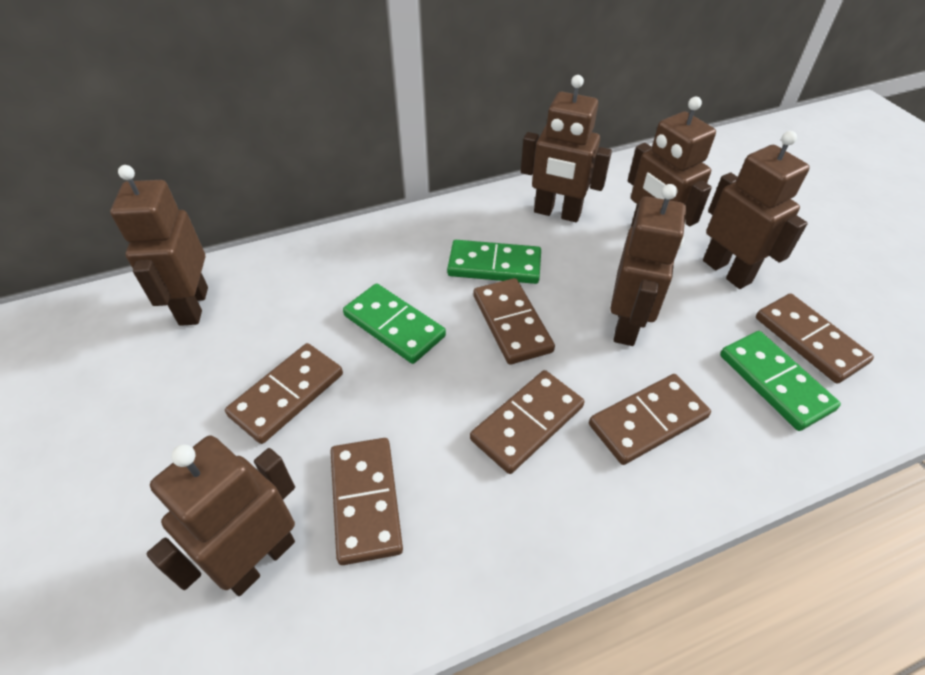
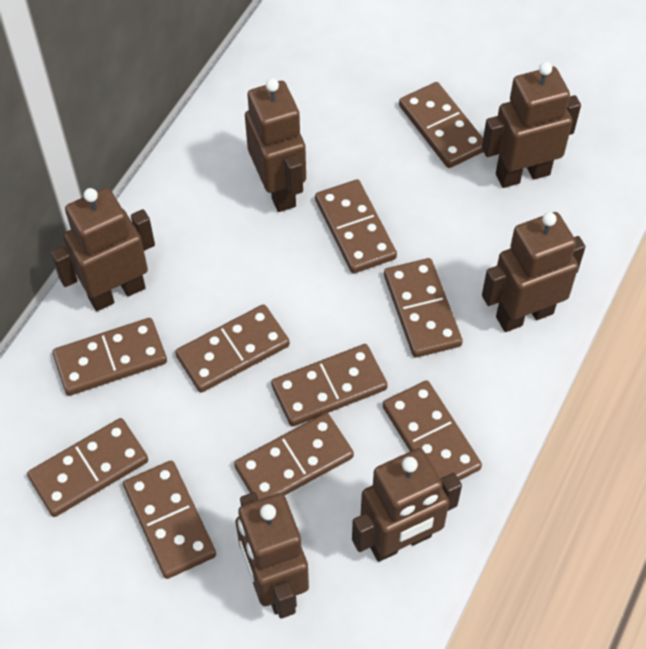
brown domino: [225,343,343,444] [330,438,403,565] [470,370,584,474] [473,278,555,365] [589,374,711,465] [756,294,874,384] = 6 -> [27,418,148,517] [53,318,167,396] [123,461,216,579] [175,304,290,393] [234,413,354,500] [271,344,388,426] [315,179,397,274] [383,380,482,481] [384,258,463,358] [399,82,484,168] = 10
green domino: [343,284,446,364] [447,240,541,284] [720,331,841,431] = 3 -> none = 0

